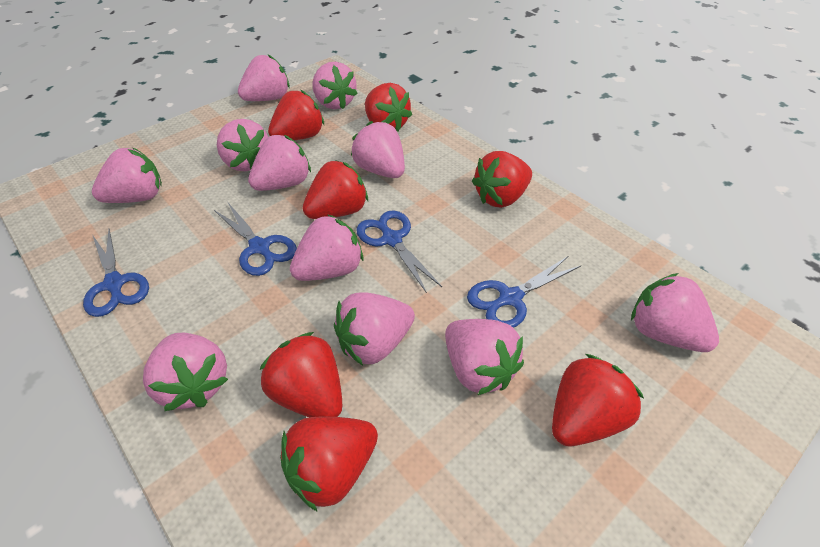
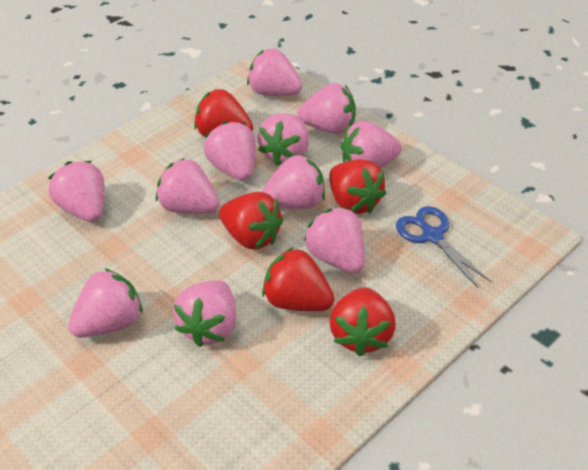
blue scissors: [83,229,149,317] [214,203,297,276] [356,210,442,293] [467,256,581,328] = 4 -> [396,206,491,288] = 1
red strawberry: [259,332,342,417] [268,90,324,140] [280,417,378,512] [302,160,368,219] [365,83,412,132] [472,151,532,208] [552,354,644,446] = 7 -> [194,89,253,138] [219,192,283,250] [262,247,334,311] [329,159,387,214] [330,287,396,356] = 5

